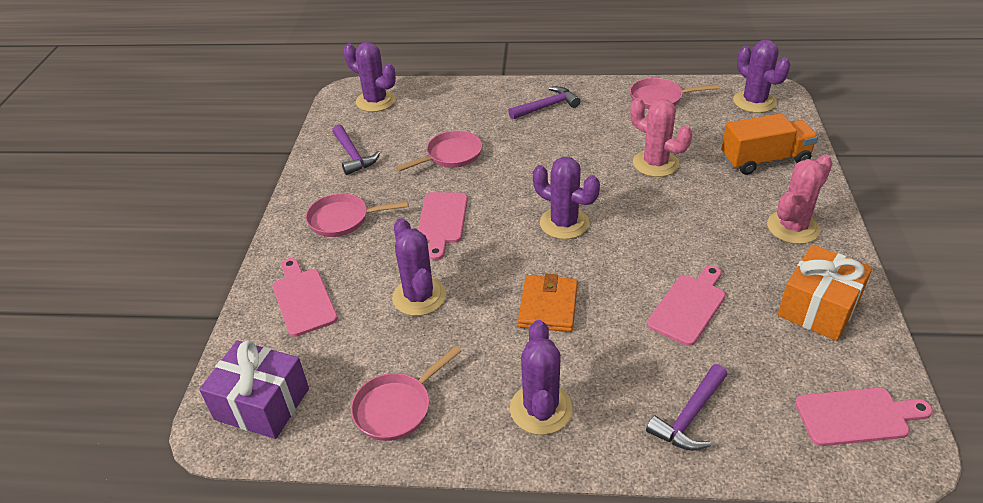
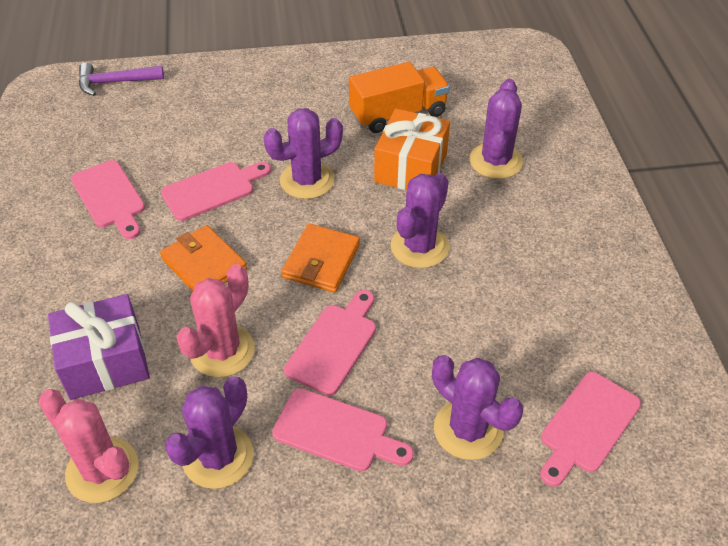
orange wallet: [518,274,578,332] = 1 -> [160,225,247,291] [282,223,360,293] = 2
pink cutting board: [272,258,338,337] [418,192,468,260] [647,265,726,346] [795,387,933,446] = 4 -> [71,160,145,239] [161,162,271,221] [272,388,414,471] [284,290,376,396] [540,372,641,486] = 5
pink pan: [305,193,408,237] [351,346,461,441] [396,131,482,172] [630,78,719,109] = 4 -> none = 0
purple hammer: [332,124,380,175] [508,86,580,120] [646,364,728,451] = 3 -> [79,62,164,96] = 1

